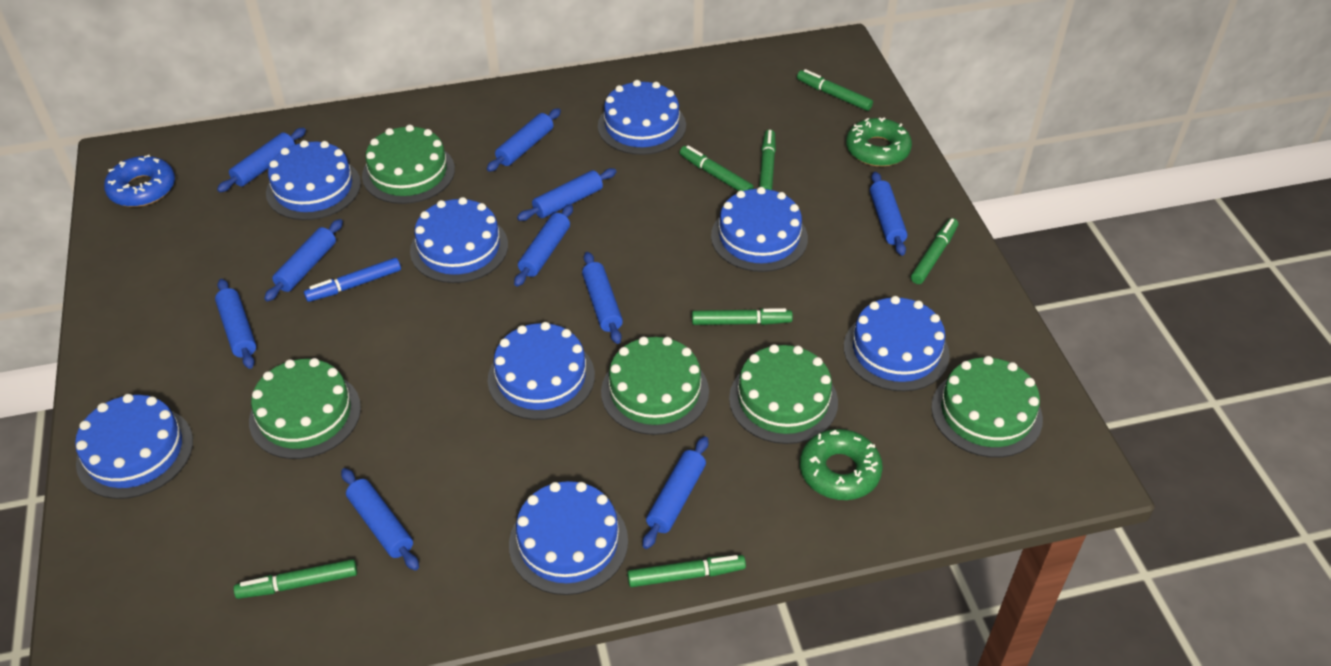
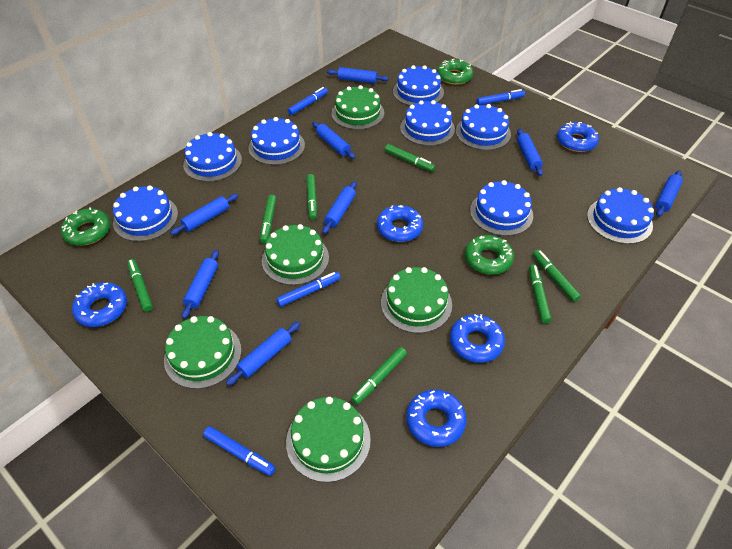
blue donut: [104,155,175,207] = 1 -> [72,282,127,327] [377,205,423,242] [406,389,467,447] [450,314,505,363] [557,122,599,152] = 5
blue marker: [304,258,401,302] = 1 -> [203,426,276,476] [276,272,341,307] [288,87,328,115] [476,89,525,105] = 4
blue rolling pin: [215,279,256,369] [217,128,306,192] [264,219,343,302] [341,468,419,571] [487,108,561,172] [514,204,573,287] [517,168,617,221] [582,252,623,344] [643,437,708,549] [870,172,907,256] = 10 -> [170,194,238,235] [182,250,219,319] [226,322,300,386] [312,122,355,159] [322,181,357,234] [327,67,388,83] [517,129,543,176] [655,170,683,217] = 8
green donut: [800,429,883,500] [846,117,912,167] = 2 -> [61,207,110,246] [437,59,473,85] [465,235,514,275] = 3

